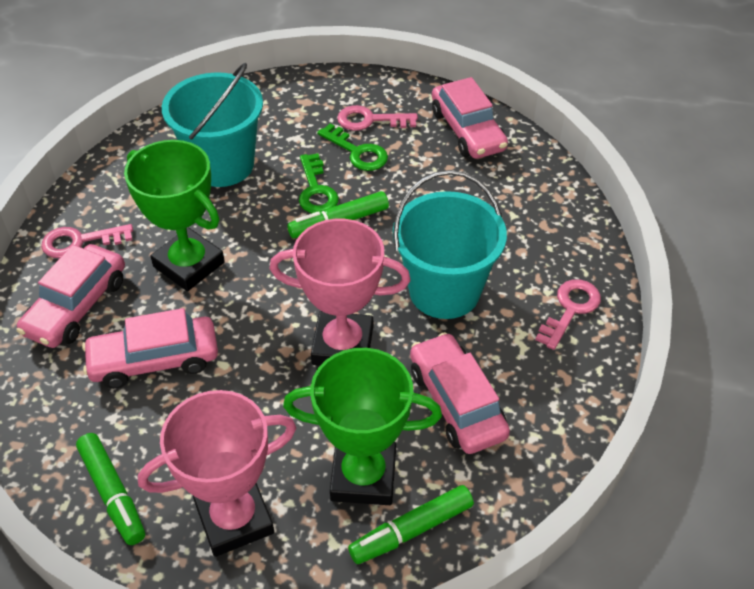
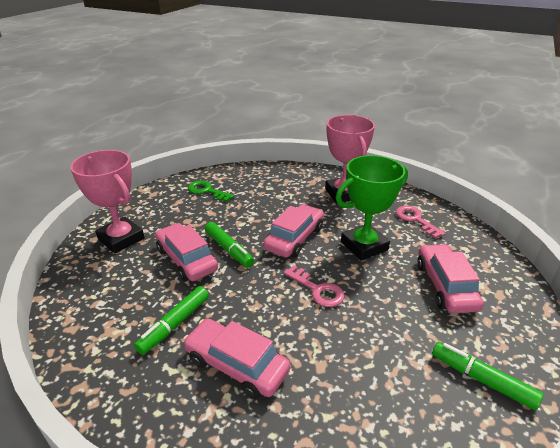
green key: [299,153,339,213] [317,124,388,171] = 2 -> [188,181,234,202] = 1
green trophy: [124,140,225,291] [283,348,442,505] = 2 -> [336,155,408,261] = 1
pink key: [41,224,133,258] [337,105,418,131] [535,279,601,350] = 3 -> [284,265,345,307] [396,206,446,239] = 2
turquoise bucket: [162,63,263,187] [393,170,507,319] = 2 -> none = 0

